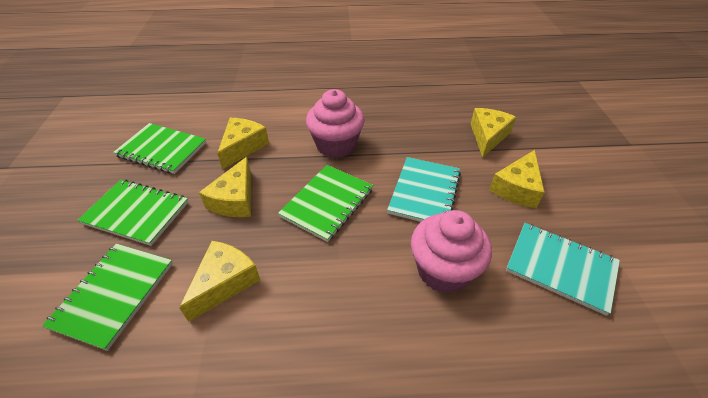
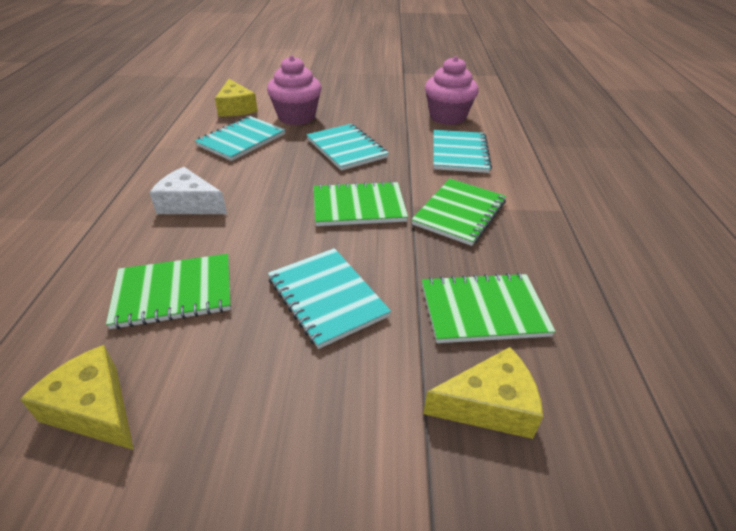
turquoise notebook: [387,157,461,222] [506,223,620,316] = 2 -> [195,116,285,161] [268,248,391,349] [307,124,389,171] [434,130,492,173] = 4
white cheese: none = 0 -> [149,167,227,214] = 1
yellow cheese: [179,241,260,322] [199,157,251,217] [217,118,269,170] [471,108,516,158] [489,150,545,208] = 5 -> [20,345,134,450] [215,79,258,116] [423,347,543,439] = 3

